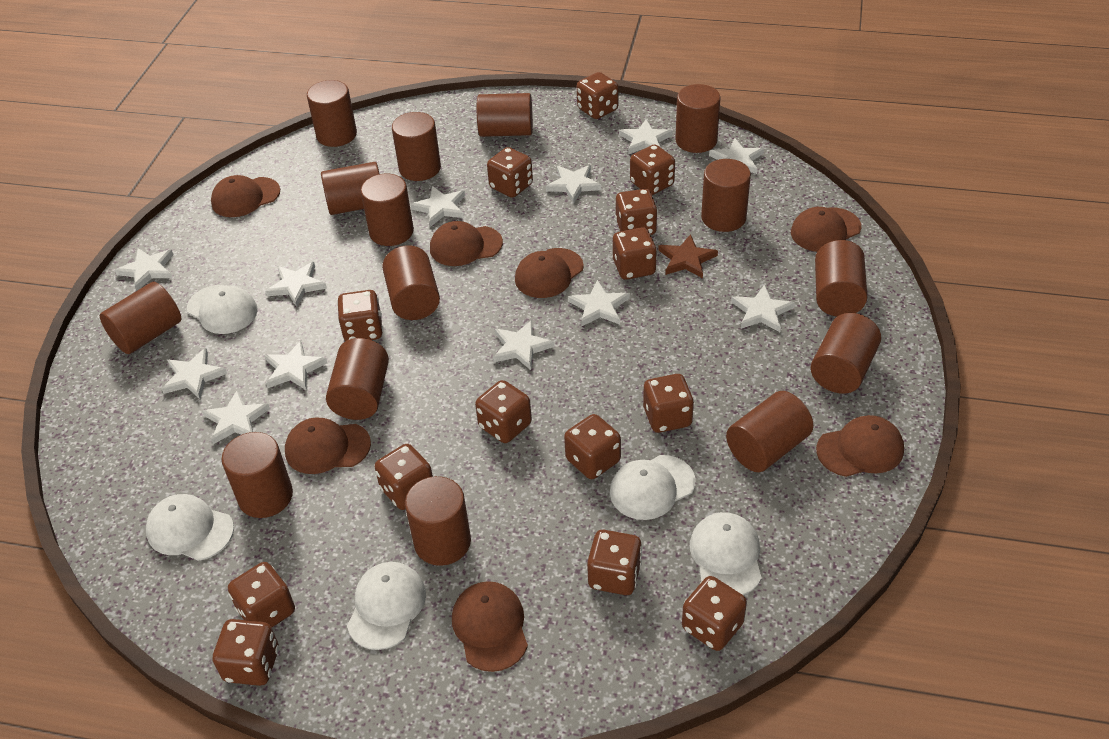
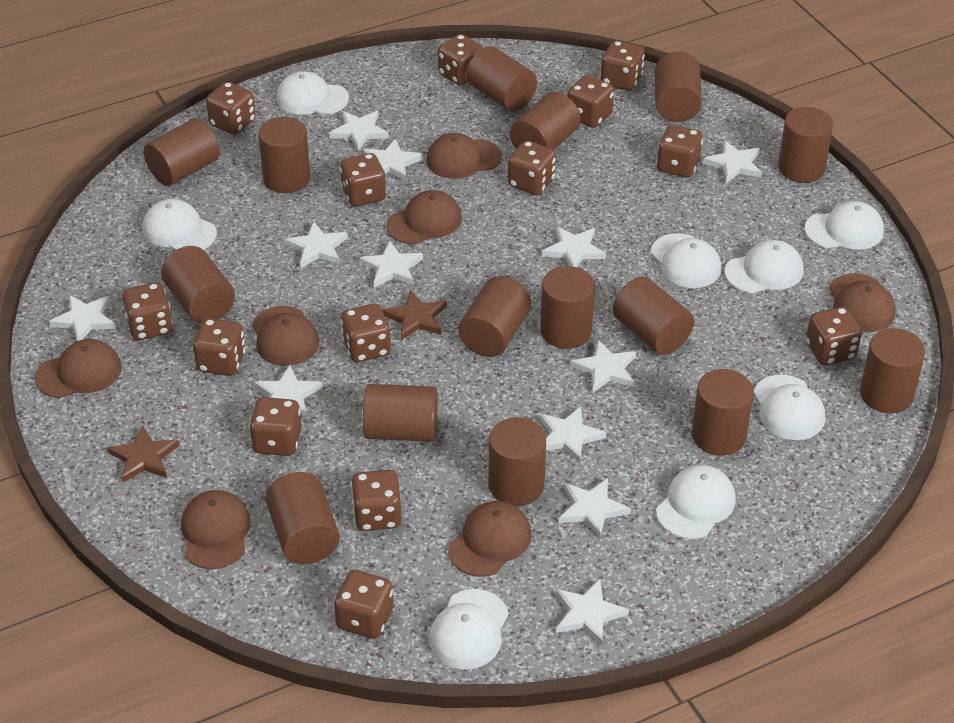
brown star: [658,234,718,278] = 1 -> [107,425,180,483] [382,290,447,340] = 2
white cap: [146,494,234,561] [187,285,258,334] [347,562,426,650] [610,455,696,520] [690,512,762,595] = 5 -> [143,199,217,250] [276,71,349,115] [429,589,509,669] [651,233,721,288] [656,465,736,539] [725,240,804,293] [754,375,825,440] [805,201,884,249] = 8

